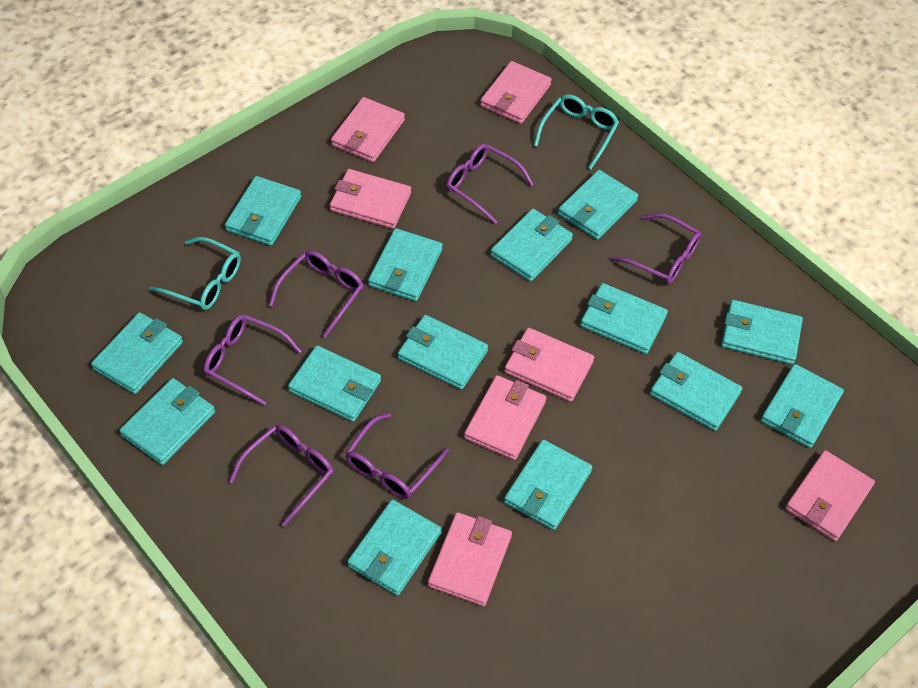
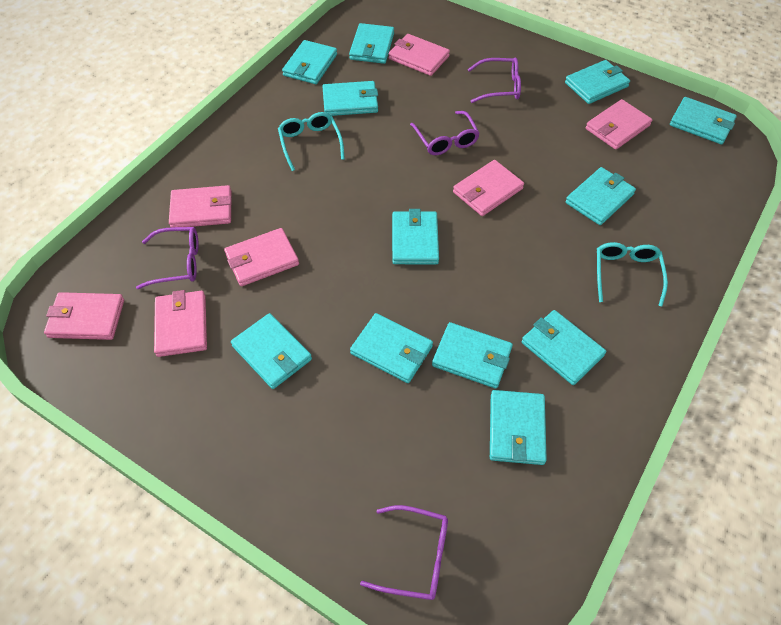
purple glasses: [204,315,301,405] [229,424,334,527] [269,250,364,338] [345,413,449,499] [446,144,534,224] [611,213,701,284] = 6 -> [136,227,199,289] [360,505,448,600] [410,111,480,155] [468,58,521,103] = 4
turquoise wallet: [91,312,183,394] [119,378,215,465] [225,176,301,246] [288,345,381,422] [347,499,441,596] [368,228,443,301] [398,315,488,390] [490,209,573,282] [504,439,592,530] [558,170,638,240] [580,283,668,354] [650,352,742,431] [721,300,803,364] [761,364,844,448] = 14 -> [231,313,312,389] [282,40,337,84] [322,81,378,116] [349,23,394,64] [350,313,433,383] [392,209,439,264] [432,322,513,389] [490,390,547,465] [521,310,606,385] [565,60,630,104] [565,167,636,225] [670,97,737,144] = 12

